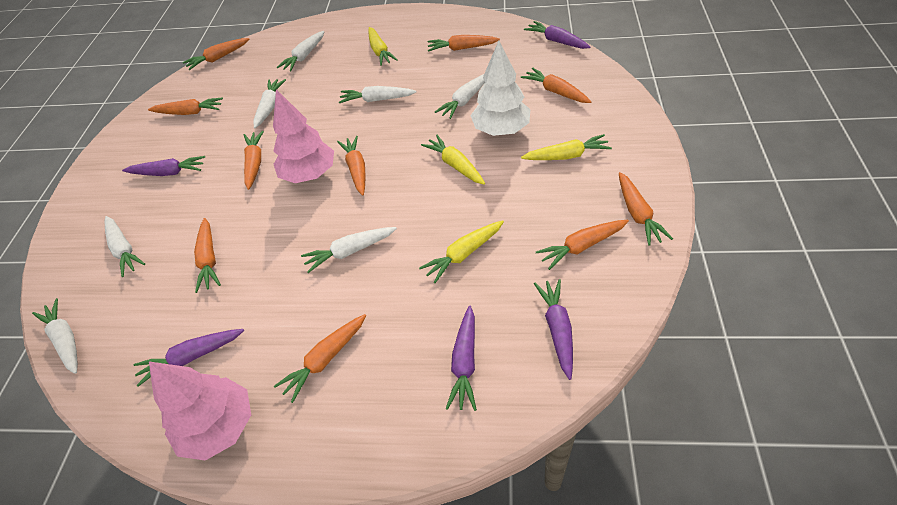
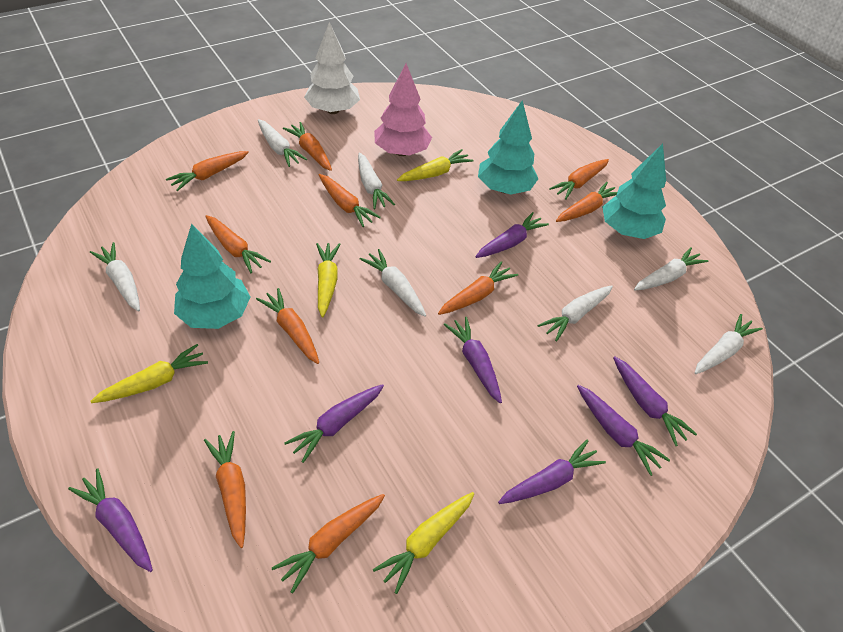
pink tree: [149,362,251,461] [273,89,334,183] = 2 -> [374,63,432,156] = 1
purple carrot: [122,156,205,176] [134,329,244,387] [446,306,477,411] [524,21,590,49] [534,279,573,380] = 5 -> [68,468,153,572] [284,384,384,463] [443,317,502,403] [475,212,549,258] [498,440,606,504] [577,385,670,476] [613,356,697,446] = 7
turquoise tree: none = 0 -> [174,223,250,329] [478,100,538,195] [602,143,666,239] = 3

